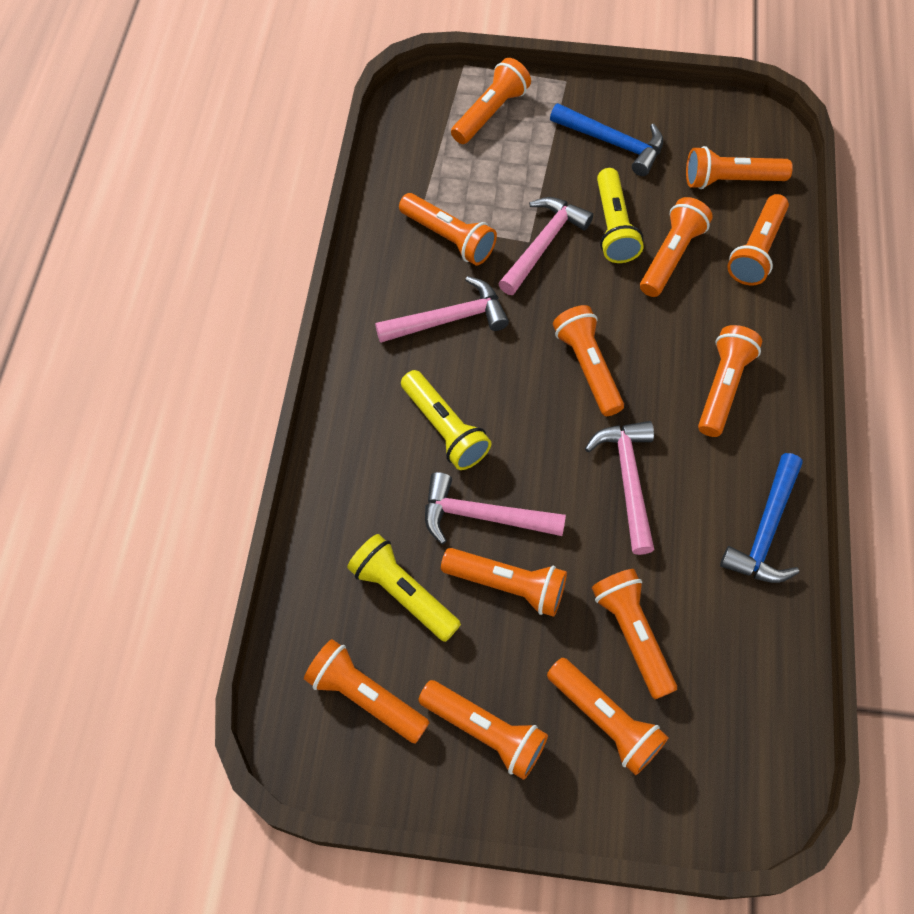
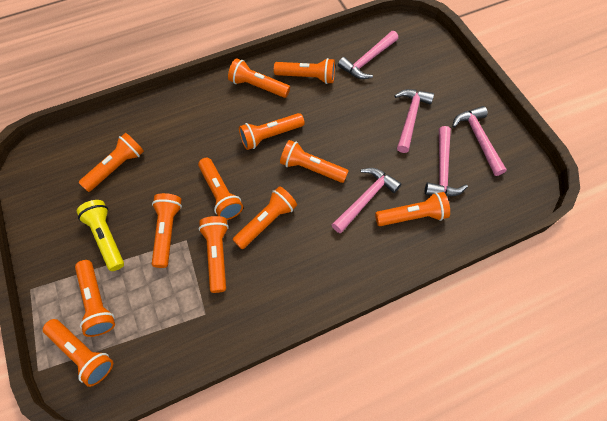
blue hammer: [550,103,663,176] [720,453,803,583] = 2 -> none = 0
pink hammer: [375,276,509,343] [425,472,566,544] [498,197,593,295] [585,421,654,555] = 4 -> [332,168,402,233] [338,31,398,79] [394,89,434,153] [425,126,468,196] [452,106,507,176] = 5
yellow flashlight: [347,534,461,642] [401,370,491,470] [597,168,644,263] = 3 -> [77,200,124,271] = 1

